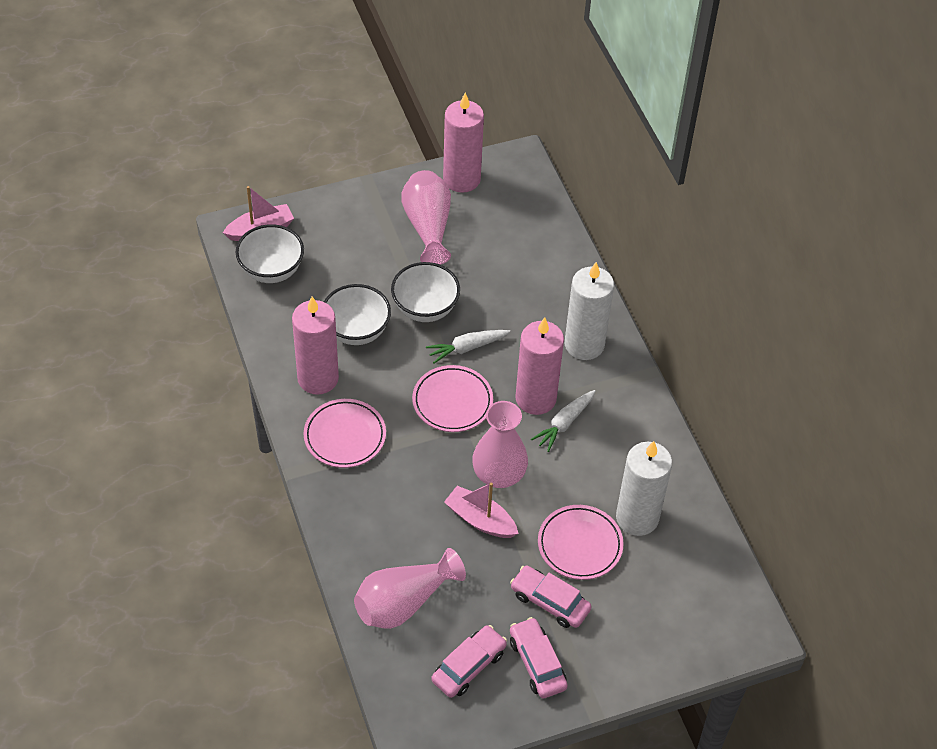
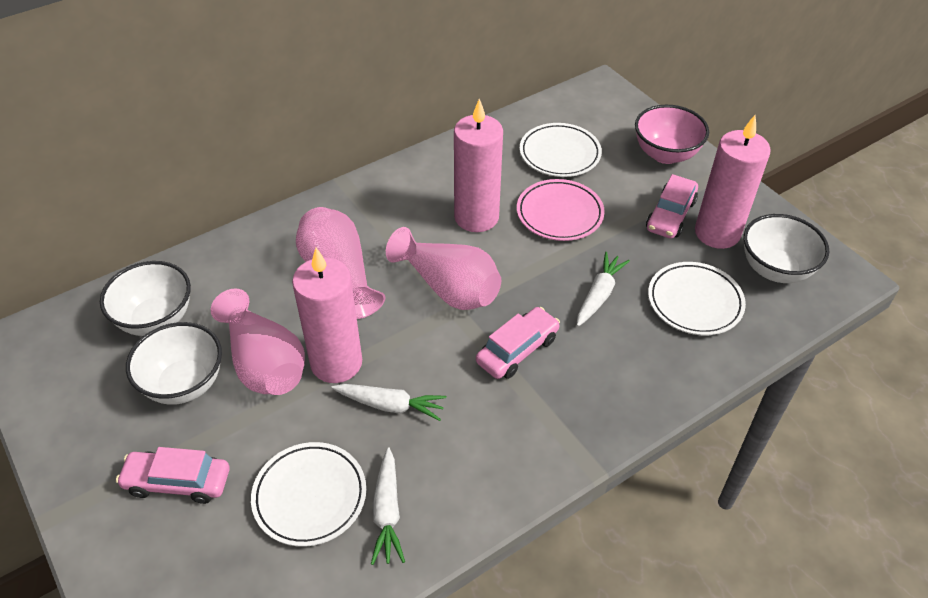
pink boat: [223,186,294,241] [444,482,519,538] = 2 -> none = 0
pink bowl: none = 0 -> [635,105,709,164] = 1
pink plate: [304,399,386,468] [412,365,493,432] [538,505,624,580] = 3 -> [517,179,605,241] = 1
white candle: [565,262,614,360] [616,441,672,536] = 2 -> none = 0
white carrot: [426,330,510,363] [531,390,596,452] = 2 -> [331,384,447,421] [371,447,405,565] [577,252,630,327] = 3
white plate: none = 0 -> [251,442,366,547] [520,123,602,177] [648,262,746,335] = 3

